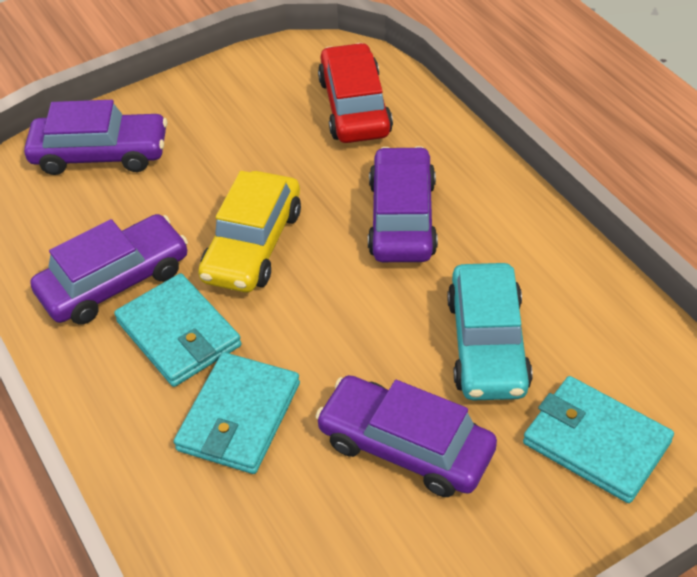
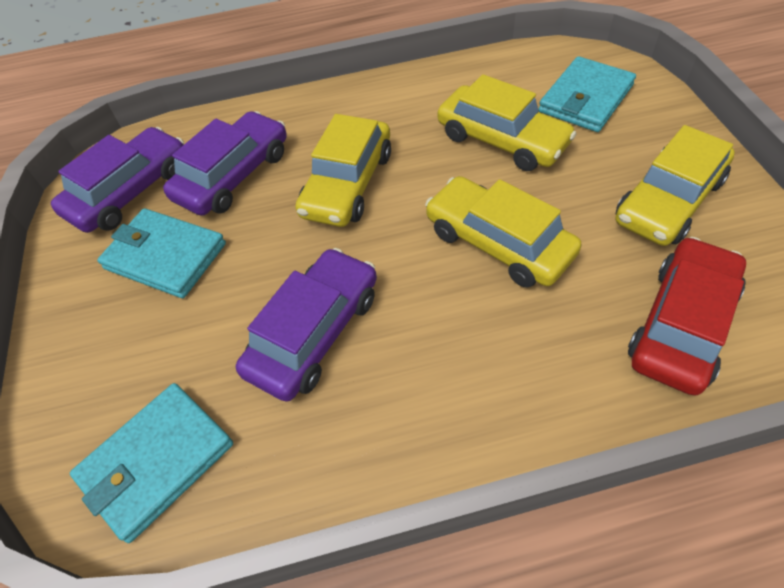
purple car: [24,100,167,175] [31,214,188,325] [316,375,497,497] [368,146,438,262] = 4 -> [51,127,184,233] [163,111,287,216] [236,248,377,402] = 3
turquoise car: [447,263,533,400] = 1 -> none = 0
yellow car: [198,171,301,292] = 1 -> [296,114,391,227] [425,176,582,288] [438,74,576,171] [616,125,735,246] = 4

